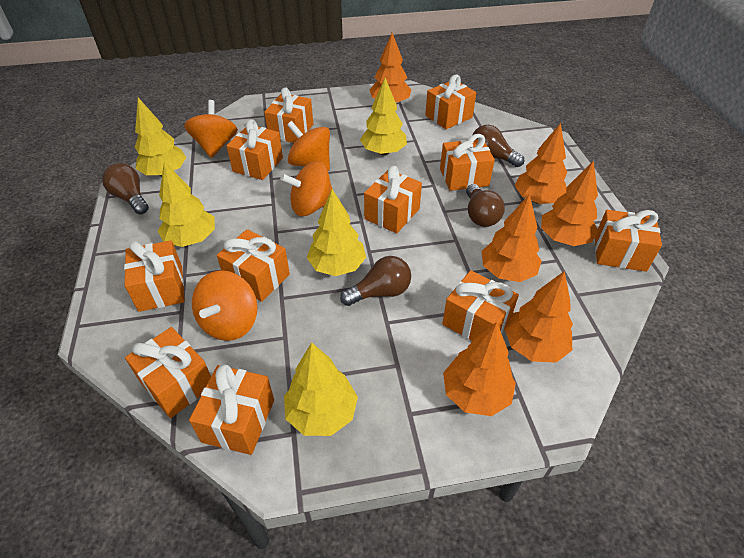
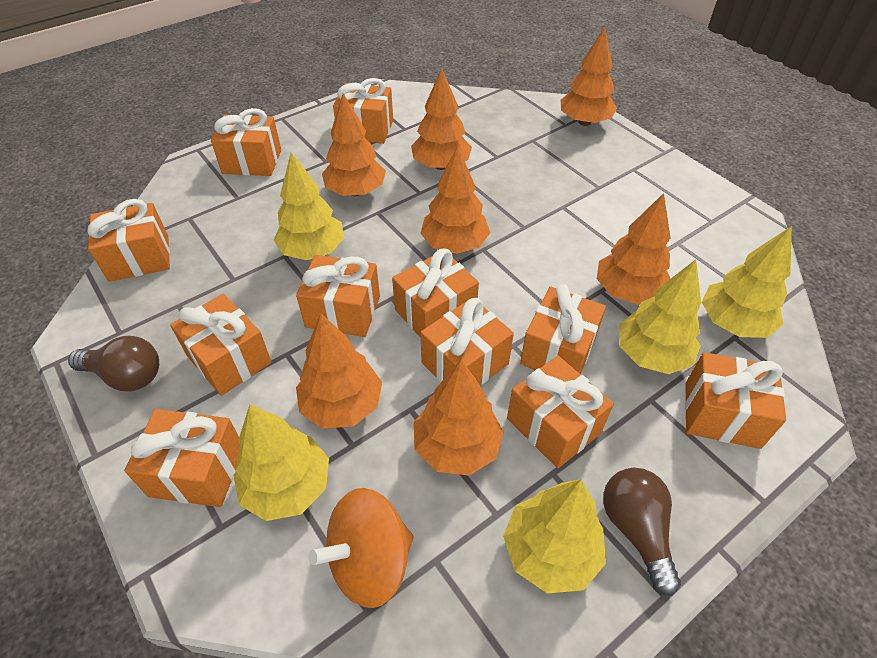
brown light bulb: [102,163,149,214] [340,256,411,306] [466,184,505,227] [472,125,524,167] = 4 -> [68,336,159,391] [603,468,681,596] = 2
orange spinning top: [184,100,238,158] [192,270,257,341] [280,161,333,216] [287,121,330,171] = 4 -> [309,488,414,608] = 1
orange tree: [369,33,411,102] [443,322,516,416] [482,194,542,282] [504,271,573,363] [515,123,567,204] [541,161,599,246] = 6 -> [296,314,382,428] [322,94,386,196] [411,68,472,170] [414,359,504,476] [420,146,490,254] [561,27,617,126] [597,193,671,305] = 7

